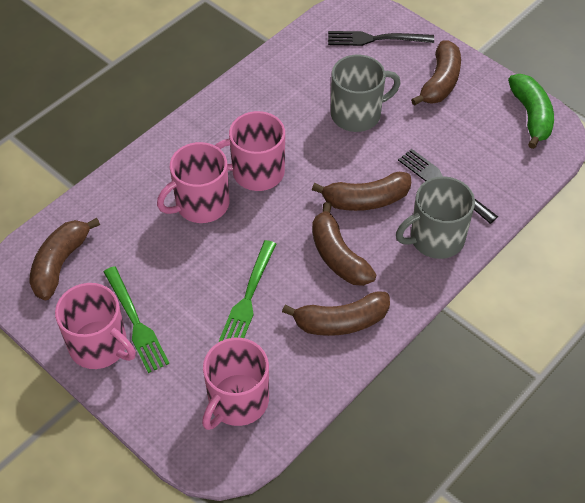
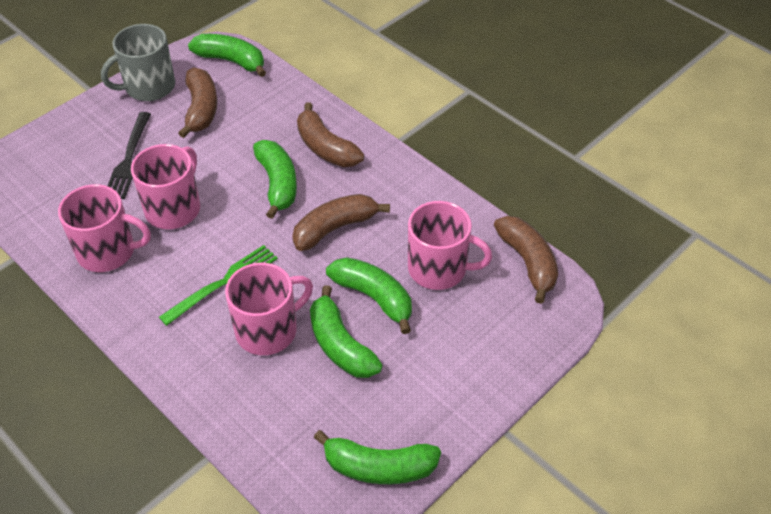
black fork: [328,31,434,46] [398,149,498,224] = 2 -> [108,112,151,199] = 1
brown banana: [29,218,100,300] [282,292,390,336] [312,172,411,211] [312,202,376,286] [411,40,461,106] = 5 -> [178,67,217,138] [292,194,390,251] [297,102,364,167] [494,216,558,304] = 4
green banana: [508,74,554,149] = 1 -> [188,34,266,77] [253,140,297,219] [310,285,383,378] [314,430,441,484] [326,257,412,334] = 5
green fork: [104,266,169,373] [219,240,276,342] = 2 -> [159,245,278,326] = 1
grey mug: [331,55,401,132] [396,176,475,259] = 2 -> [101,24,175,101] = 1

